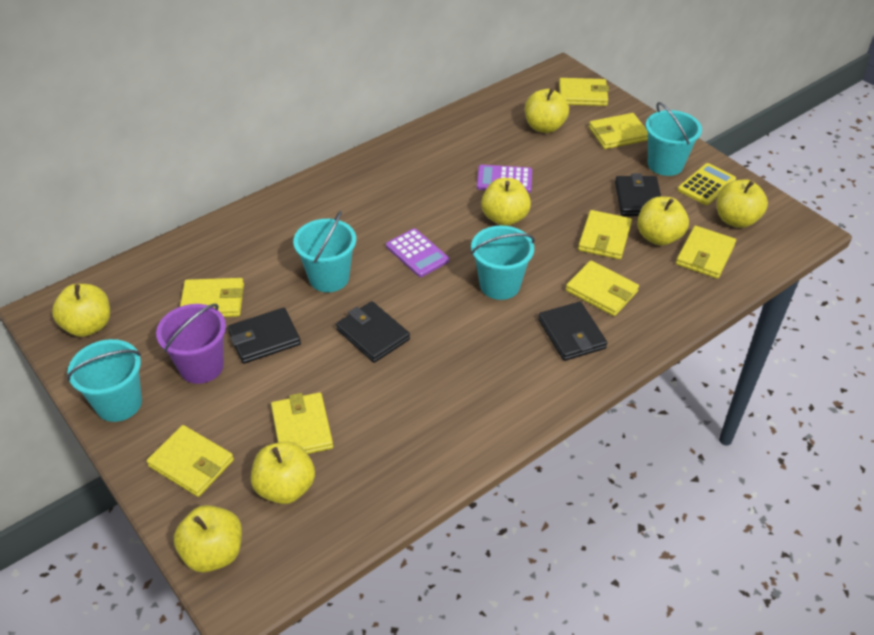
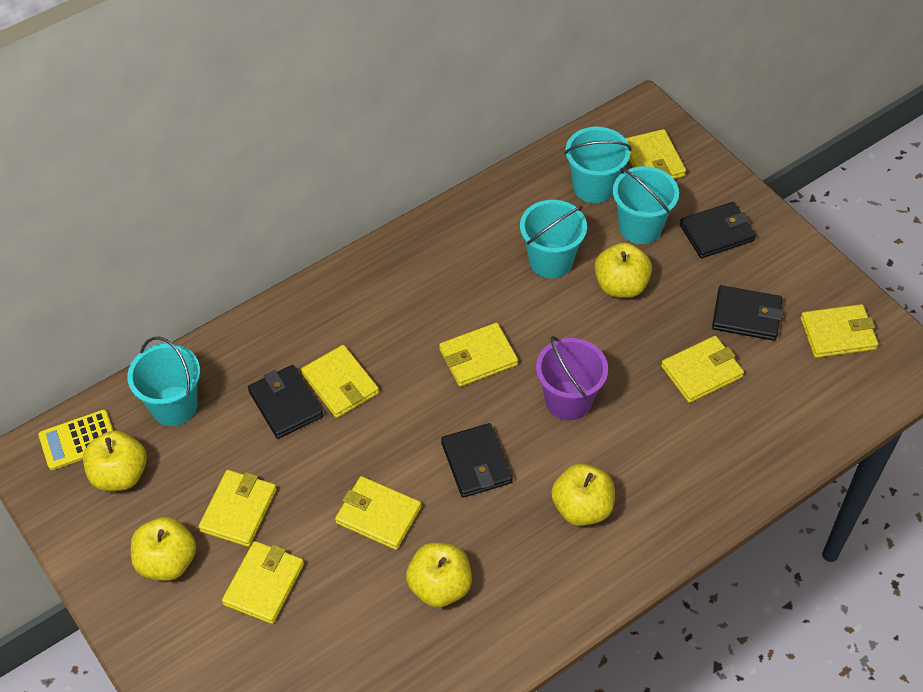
purple calculator: [386,228,449,277] [477,165,532,193] = 2 -> none = 0
yellow apple: [52,284,110,337] [173,505,242,573] [251,441,315,504] [481,178,531,226] [525,88,569,133] [637,197,689,246] [717,179,768,228] = 7 -> [83,431,147,491] [131,517,196,581] [406,543,472,607] [551,464,615,526] [594,243,652,298] = 5

